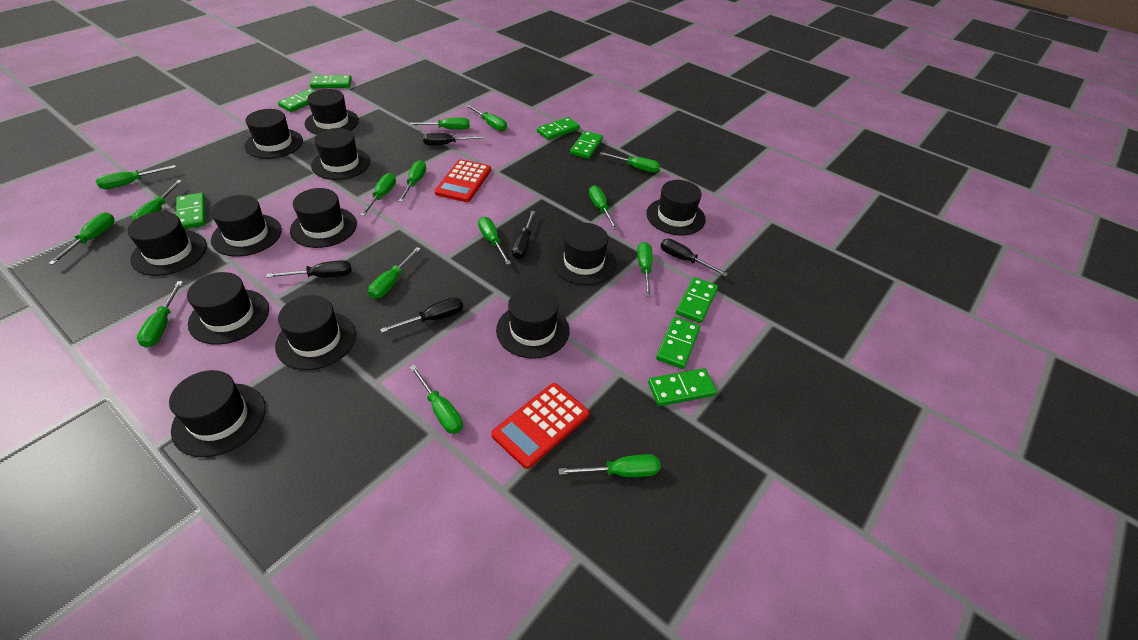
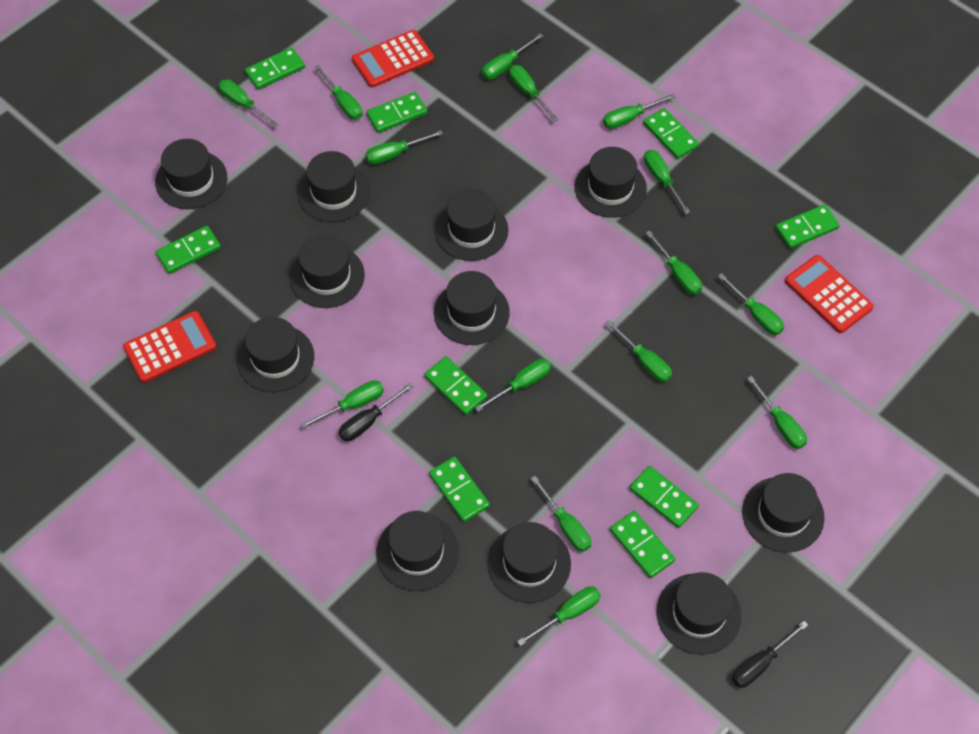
black hat: [127,211,207,276] [169,370,266,457] [187,272,269,345] [211,195,282,257] [244,109,303,159] [275,295,356,370] [290,188,357,248] [305,89,359,135] [311,128,370,180] [496,287,570,359] [551,223,616,285] [646,180,706,235] = 12 -> [155,139,227,209] [237,317,314,392] [290,235,365,308] [298,151,370,222] [376,511,459,591] [434,271,510,345] [435,189,508,261] [488,522,571,603] [575,147,647,218] [657,572,741,655] [742,473,825,553] = 11
black screwdriver: [267,260,352,278] [380,297,463,333] [423,133,485,145] [512,211,535,259] [661,239,728,276] = 5 -> [339,383,413,442] [732,621,808,688] = 2
green domino: [176,193,206,229] [278,88,315,112] [310,75,352,88] [537,117,580,140] [570,131,603,159] [648,368,717,406] [656,317,700,369] [676,277,718,323] = 8 -> [156,226,221,274] [245,47,305,90] [366,92,428,133] [424,356,488,415] [429,456,490,522] [610,511,675,578] [629,466,699,528] [643,108,699,159] [775,205,840,249] = 9
red calculator: [435,159,491,202] [491,383,589,469] = 2 -> [123,311,217,383] [352,30,434,88] [785,255,874,333] = 3

